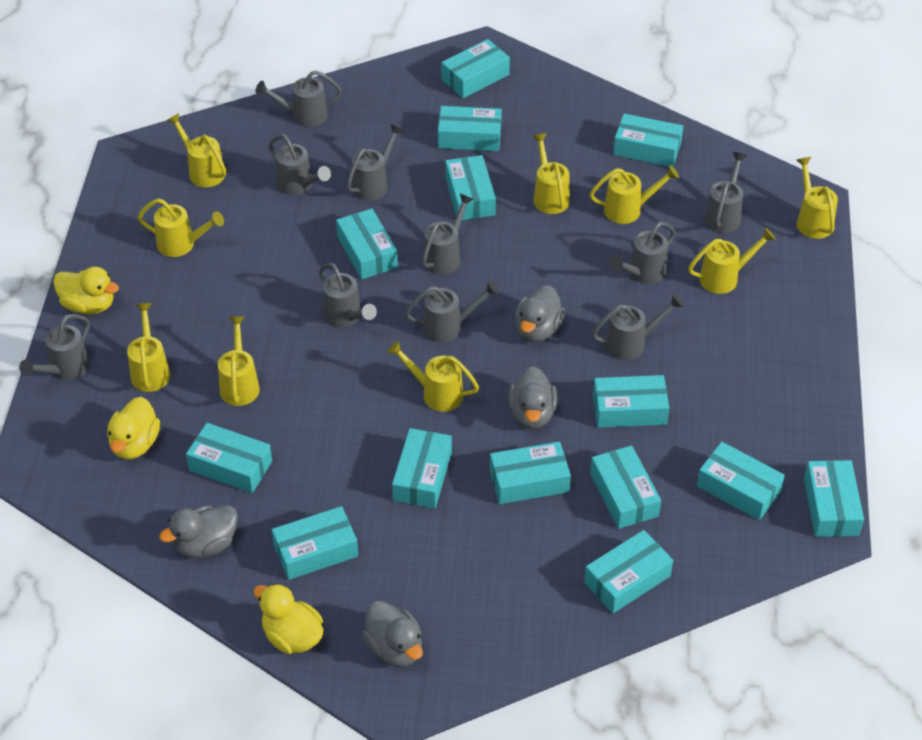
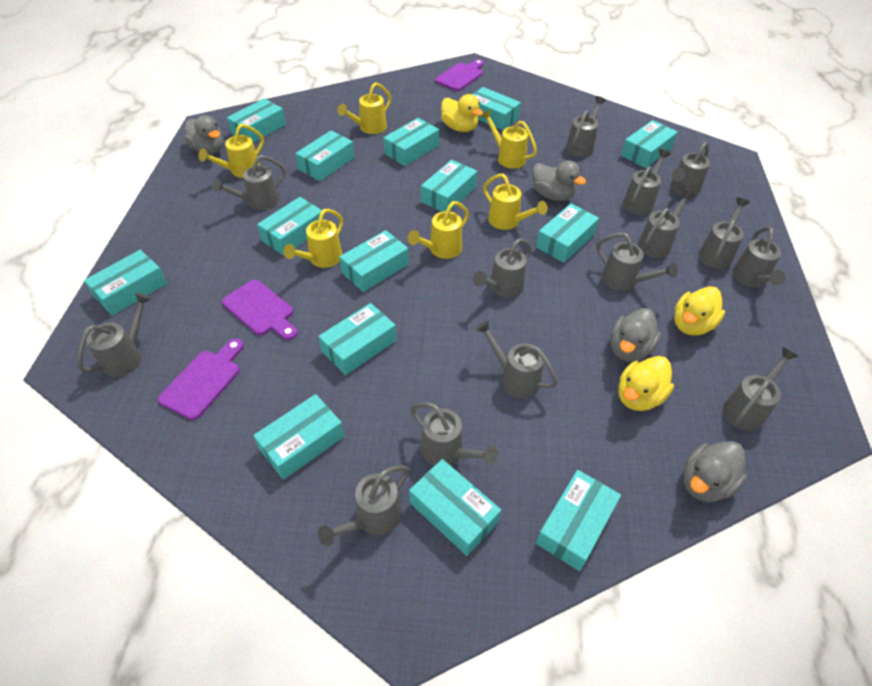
grey watering can: [19,314,90,380] [256,70,342,127] [269,134,331,195] [319,263,377,327] [346,124,404,201] [405,280,499,343] [422,194,474,275] [592,294,684,360] [609,222,675,284] [704,152,747,233] = 10 -> [77,293,152,377] [212,155,285,210] [318,465,409,546] [410,402,498,466] [473,239,531,298] [475,320,558,398] [566,96,606,157] [596,233,678,291] [623,149,671,215] [638,190,695,258] [671,142,710,196] [698,197,750,269] [723,347,798,431] [733,227,786,288] = 14
purple cutting board: none = 0 -> [158,338,244,420] [222,279,298,340] [435,59,484,91] = 3
yellow watering can: [127,303,170,392] [137,199,224,257] [167,113,226,187] [218,316,260,406] [387,341,479,412] [533,133,570,214] [590,165,679,224] [688,228,776,294] [797,157,838,239] = 9 -> [198,124,264,178] [283,209,343,268] [338,82,391,134] [408,201,469,259] [481,110,537,169] [483,173,548,230] = 6

